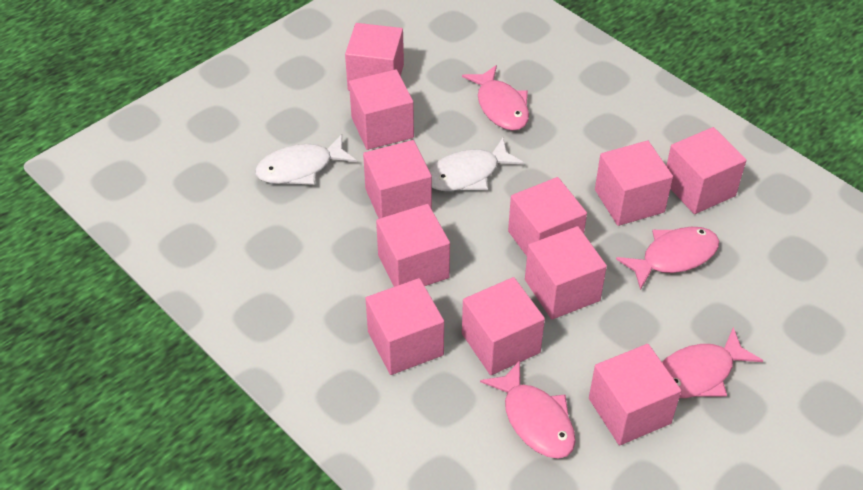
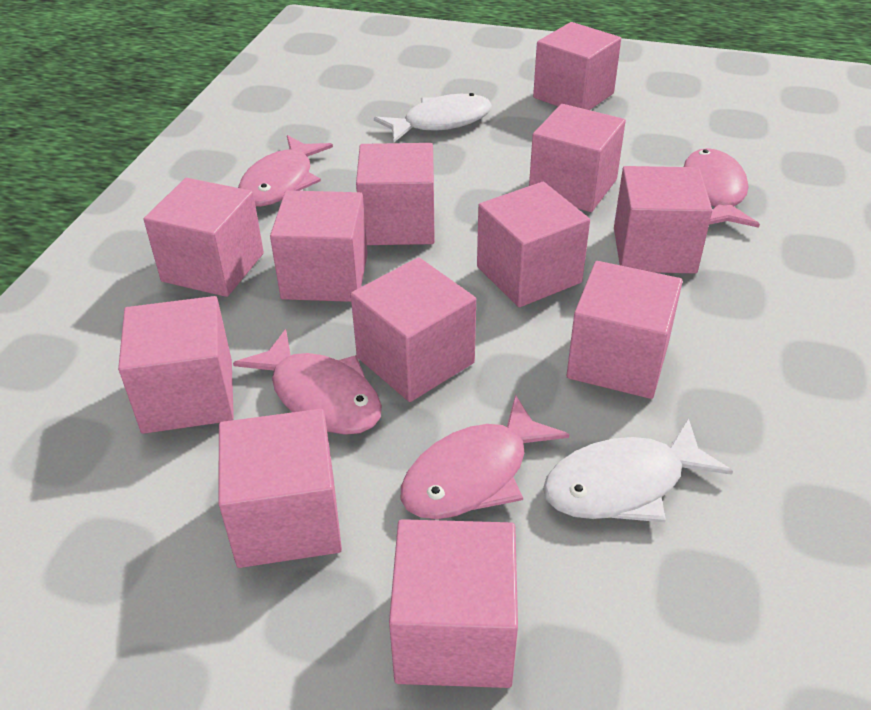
pink cube: [345,23,404,91] [349,69,414,150] [363,140,432,219] [365,278,444,375] [376,204,450,287] [462,277,545,375] [508,177,587,256] [525,226,607,320] [589,344,681,445] [595,140,673,226] [666,127,746,214] = 11 -> [118,296,234,434] [144,178,264,297] [218,409,342,568] [270,190,368,302] [351,257,476,402] [356,143,435,245] [389,519,518,688] [477,182,590,307] [529,104,626,212] [533,22,621,110] [567,261,683,399] [614,166,712,274] = 12

